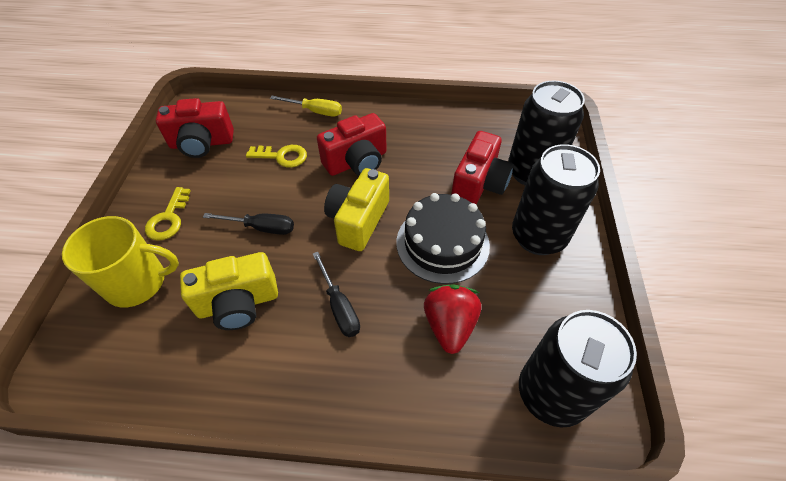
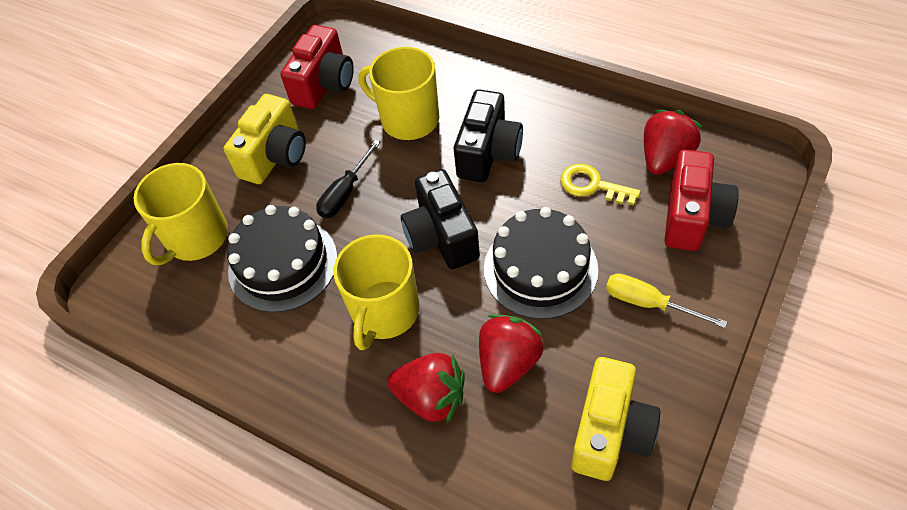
black cake: [396,193,490,284] = 1 -> [227,205,338,313] [484,207,598,319] = 2
black camera: none = 0 -> [401,169,480,269] [454,89,523,182] = 2
black can: [508,81,585,185] [512,144,600,255] [519,310,637,428] = 3 -> none = 0
black screwdriver: [203,213,294,235] [313,252,360,337] = 2 -> [316,140,381,218] = 1
red camera: [156,98,234,158] [317,113,387,176] [451,131,514,204] = 3 -> [281,25,354,109] [664,149,739,251] = 2
red strawberry: [424,284,481,354] = 1 -> [387,353,465,424] [479,314,544,393] [644,110,702,175] = 3
yellow key: [145,187,191,241] [246,145,307,168] = 2 -> [560,164,641,206] = 1
yellow mug: [62,216,179,307] = 1 -> [133,163,228,265] [334,234,420,350] [359,47,439,140] = 3

